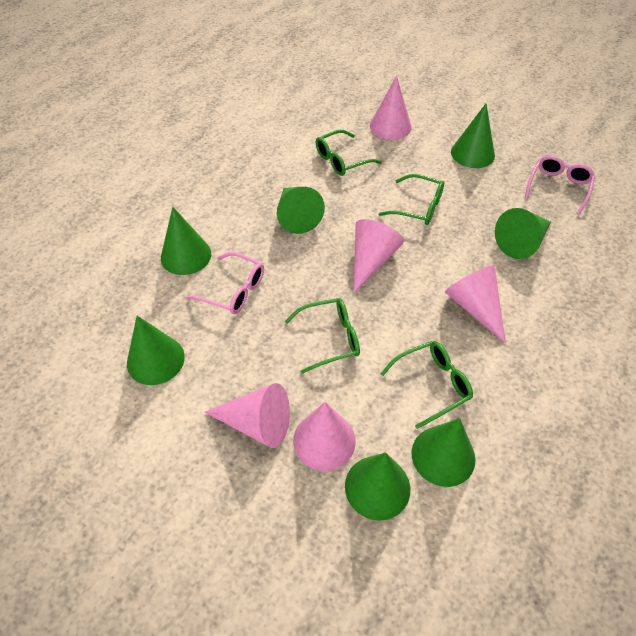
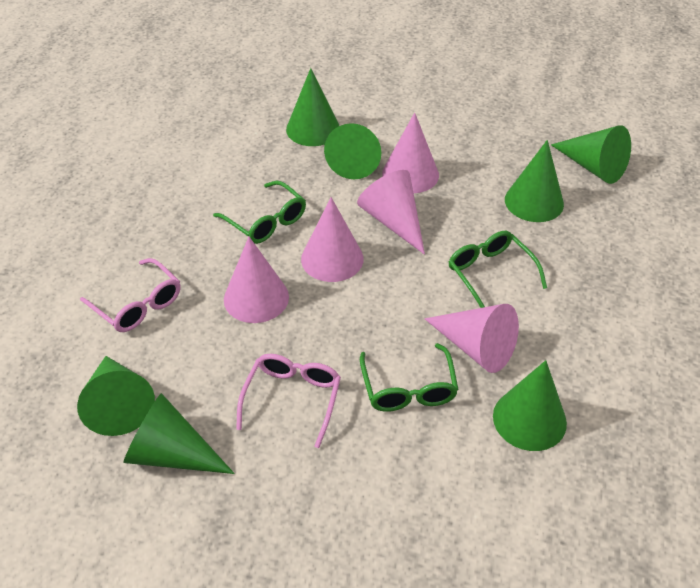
green glasses: [285,298,360,374] [316,130,382,176] [379,174,444,225] [381,341,473,429] = 4 -> [213,181,306,244] [360,343,459,412] [449,231,547,308] = 3

